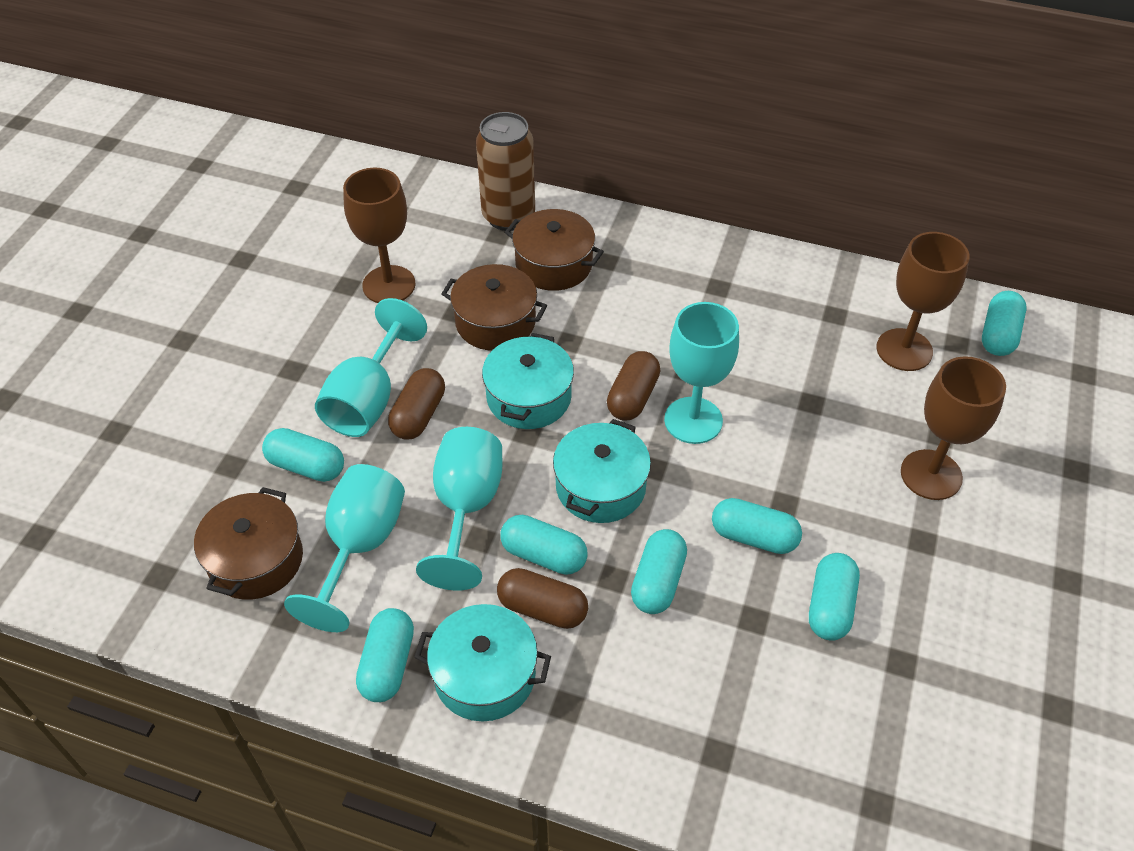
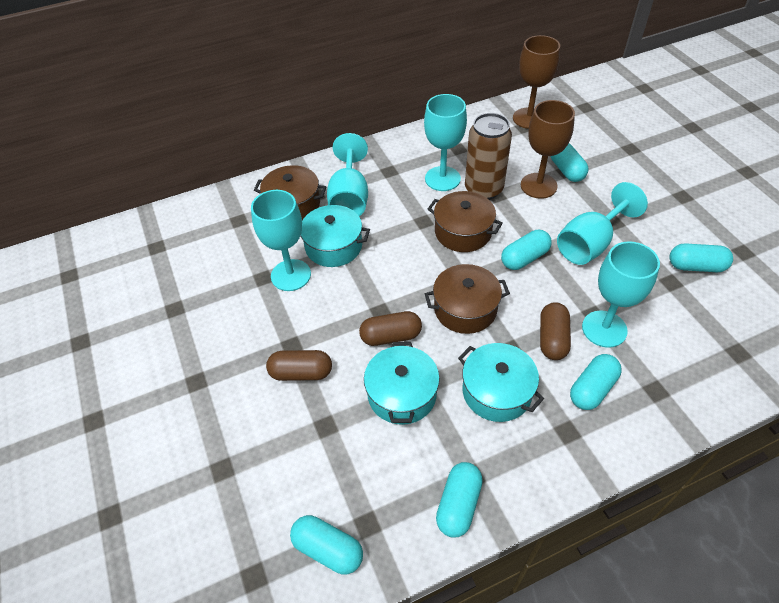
brown goblet: [343,168,416,303] [876,232,970,371] [901,356,1006,500] = 3 -> [513,35,560,129] [521,100,575,199] = 2
turquoise capsule: [262,428,344,482] [356,608,414,702] [500,515,588,575] [631,529,687,614] [712,498,802,554] [809,553,860,641] [982,291,1027,356] = 7 -> [290,515,363,575] [436,462,483,538] [501,230,552,270] [550,143,589,182] [570,354,622,410] [669,243,733,272] = 6
turquoise goblet: [284,464,405,632] [315,298,427,437] [416,427,502,591] [664,302,739,444] = 4 -> [251,190,311,291] [327,133,368,216] [424,94,467,191] [557,182,648,265] [582,241,660,348] = 5

